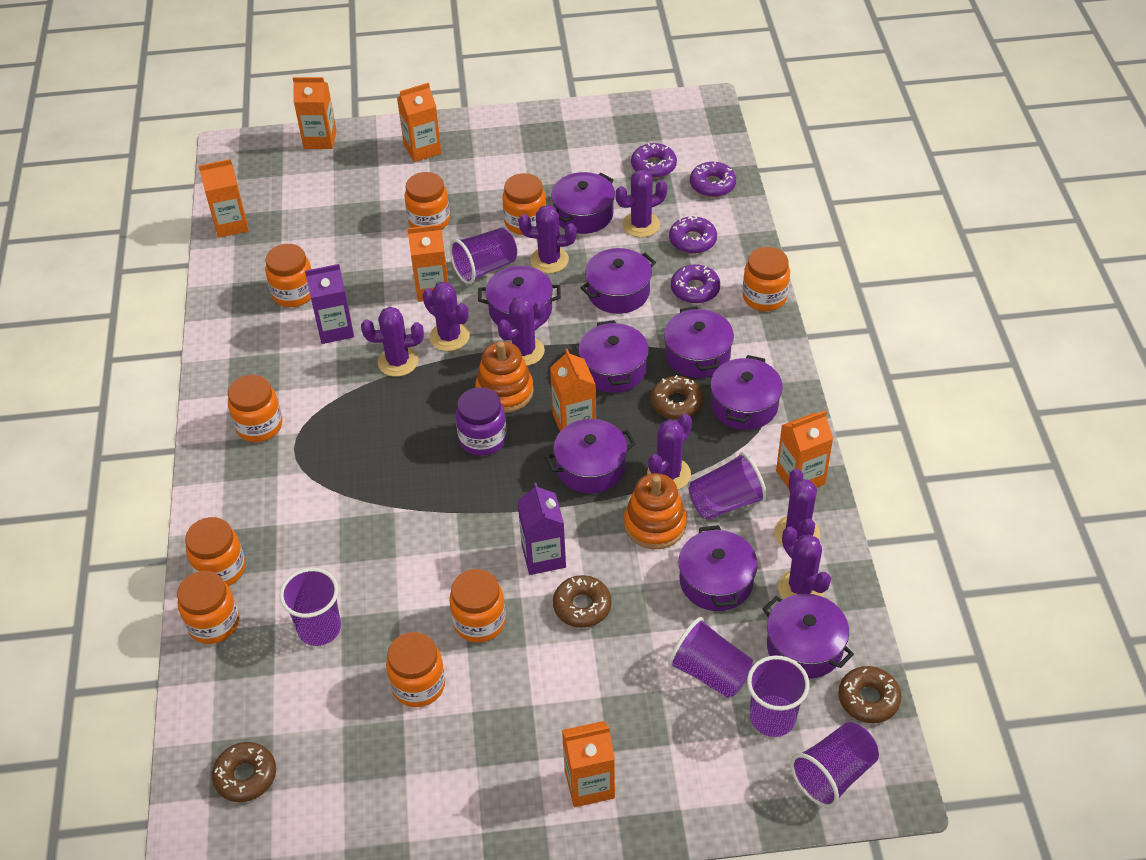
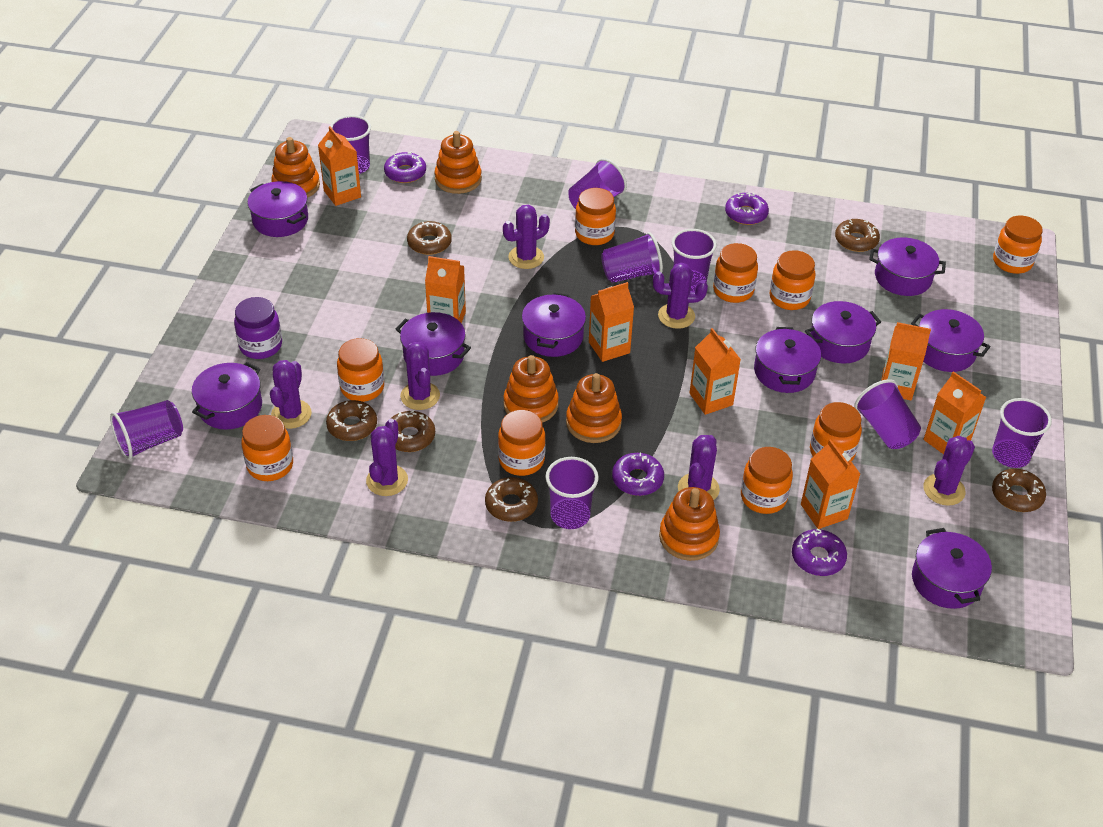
brown donut: [212,742,276,802] [553,575,611,628] [650,375,703,420] [838,666,901,723] = 4 -> [326,400,377,441] [390,410,435,452] [407,221,452,255] [485,477,538,522] [835,219,880,252] [992,469,1046,512] = 6
orange stacking toy: [475,341,534,413] [624,473,687,549] = 2 -> [271,137,320,198] [434,131,482,194] [504,355,559,423] [566,373,622,443] [659,487,720,561] = 5
purple cactus: [361,307,424,377] [423,282,470,351] [498,296,546,366] [519,205,577,273] [615,170,667,237] [647,414,692,490] [775,468,820,546] [778,527,831,599] = 8 -> [270,360,312,429] [366,419,408,496] [400,342,440,410] [503,205,550,269] [653,263,708,329] [678,435,720,500] [923,436,975,506] = 7
purple carton: [305,264,354,344] [518,483,566,575] = 2 -> none = 0
purple cup: [280,568,341,646] [450,228,517,284] [668,617,754,698] [689,452,767,520] [747,655,810,737] [790,722,879,808] = 6 -> [110,400,183,460] [330,115,371,174] [546,457,599,529] [568,158,627,209] [601,232,663,283] [672,229,717,291] [854,379,921,449] [992,398,1052,468] = 8

